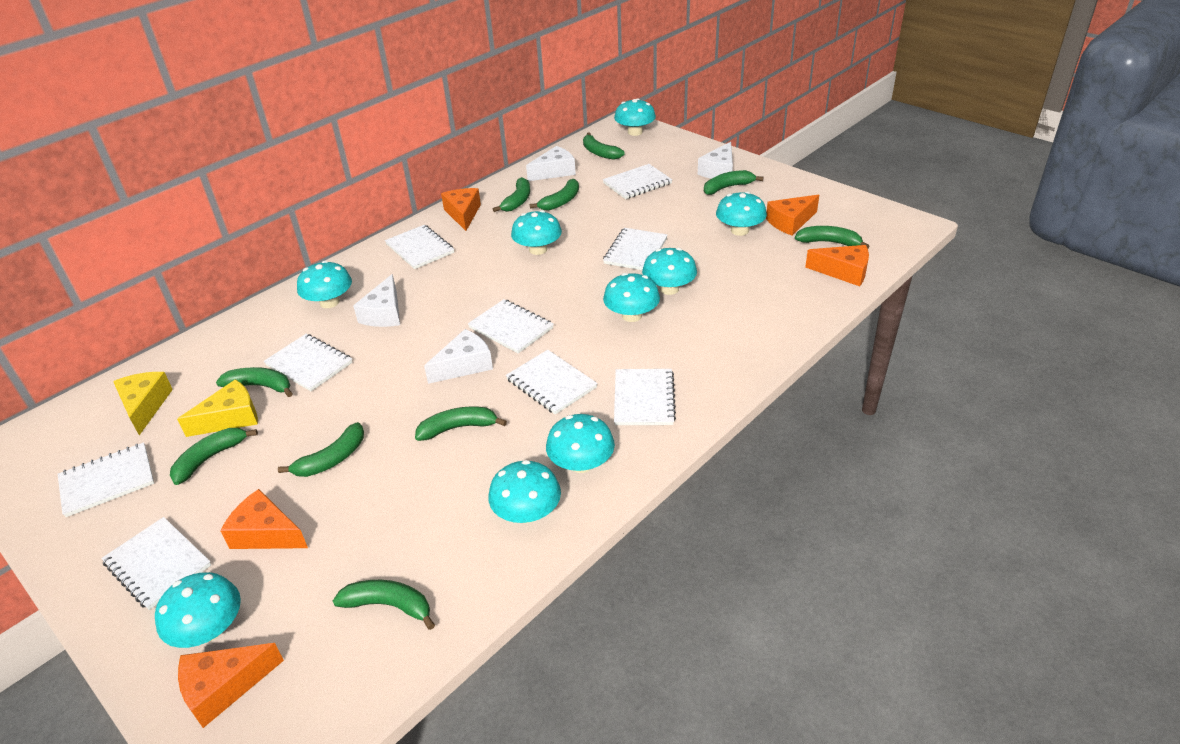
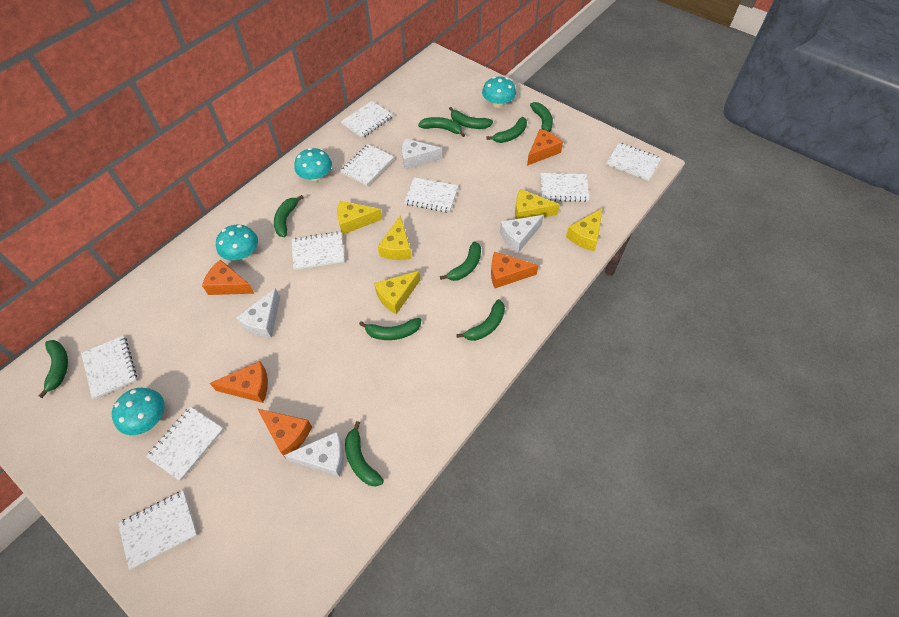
turquoise mushroom: [155,572,241,648] [297,261,352,308] [488,460,561,523] [511,210,562,255] [546,414,615,473] [603,273,660,322] [614,99,656,136] [642,248,697,295] [716,192,767,236] = 9 -> [112,388,165,435] [216,225,258,260] [294,148,332,181] [482,77,516,108] = 4
yellow cheese: [113,372,173,435] [177,379,258,437] = 2 -> [337,201,382,234] [374,271,420,314] [378,216,412,260] [515,189,560,219] [566,208,603,251] = 5

